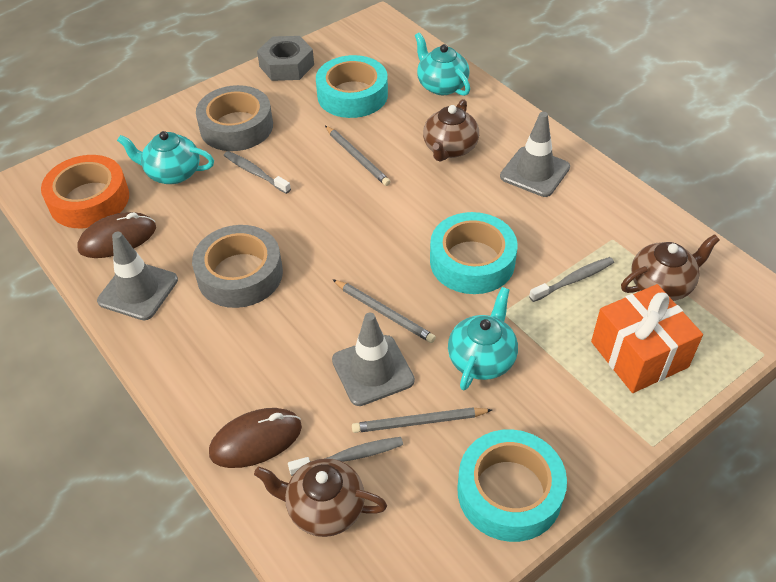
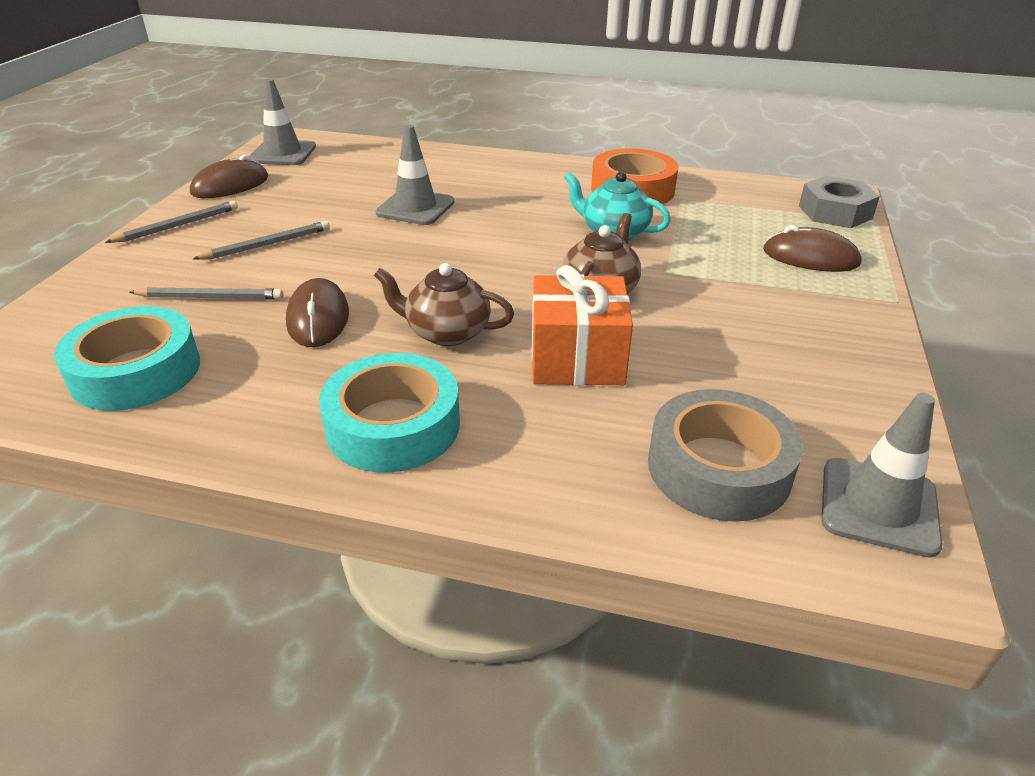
brown mouse: [77,212,156,258] [209,408,302,468] = 2 -> [190,155,268,198] [286,278,349,347] [763,225,862,272] = 3
brown teapot: [254,458,387,537] [423,99,479,162] [621,234,720,301] = 3 -> [374,263,514,346] [563,213,641,294] = 2
grey tape: [192,225,283,308] [196,85,273,151] = 2 -> [648,389,803,522] = 1
grey toothbrush: [224,151,291,194] [288,437,403,476] [529,257,614,302] = 3 -> none = 0
turquoise tape: [316,55,388,118] [430,212,518,294] [457,429,567,542] = 3 -> [54,306,200,411] [319,353,460,473] = 2
turquoise teapot: [117,131,214,184] [415,32,470,96] [448,287,518,391] = 3 -> [564,172,671,240] = 1

